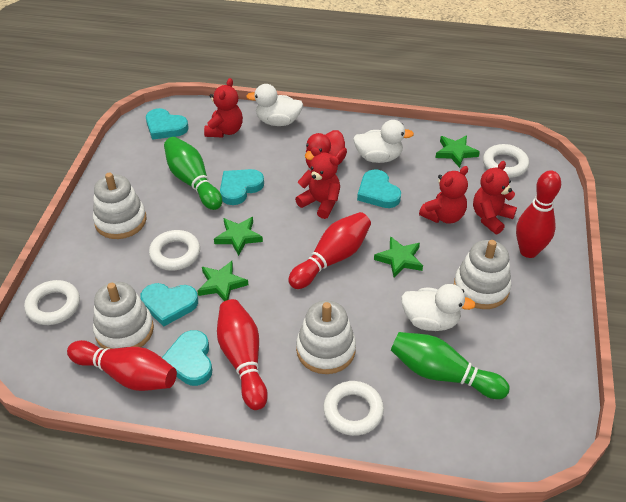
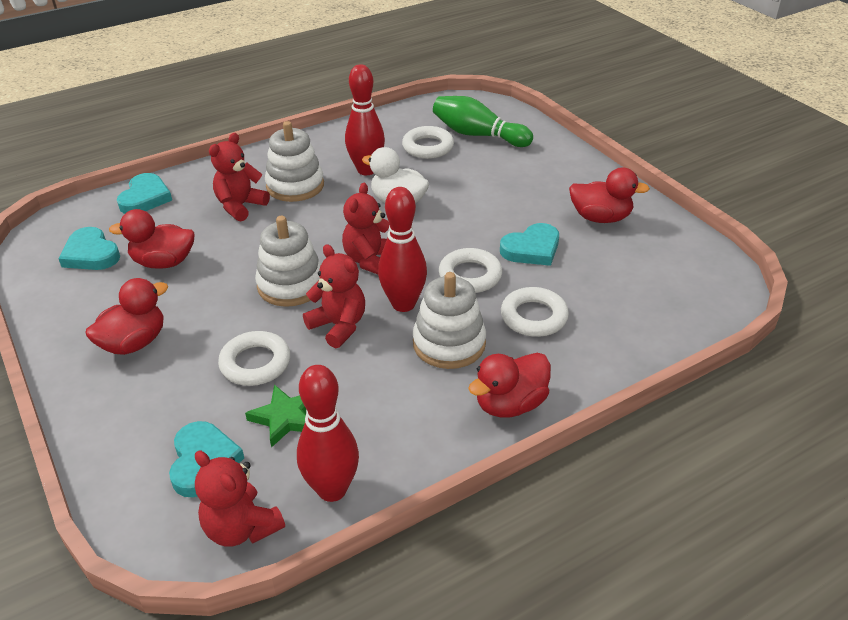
green bowling pin: [164,137,222,210] [391,332,510,399] = 2 -> [433,96,533,147] = 1
green star: [198,261,248,301] [214,217,263,256] [374,236,423,278] [436,135,480,168] = 4 -> [245,384,307,448] = 1
red bowling pin: [67,340,177,391] [217,299,268,410] [288,212,371,289] [516,171,561,258] = 4 -> [297,365,359,502] [345,64,385,175] [378,187,427,312] = 3
red duck: [305,130,347,169] = 1 -> [85,278,168,355] [109,209,194,269] [468,353,551,418] [569,167,650,223] = 4
turquoise heart: [140,283,198,327] [146,108,188,140] [162,330,212,386] [220,169,264,205] [357,169,401,208] = 5 -> [58,227,120,270] [117,173,172,214] [169,421,244,497] [500,223,559,266] = 4
white duck: [246,84,303,126] [353,120,414,163] [401,284,476,331] = 3 -> [362,147,429,203] = 1
white stacking toy: [93,172,147,239] [93,282,154,349] [296,301,356,374] [454,240,511,309] = 4 -> [255,216,321,307] [265,121,324,202] [413,272,486,369] = 3

